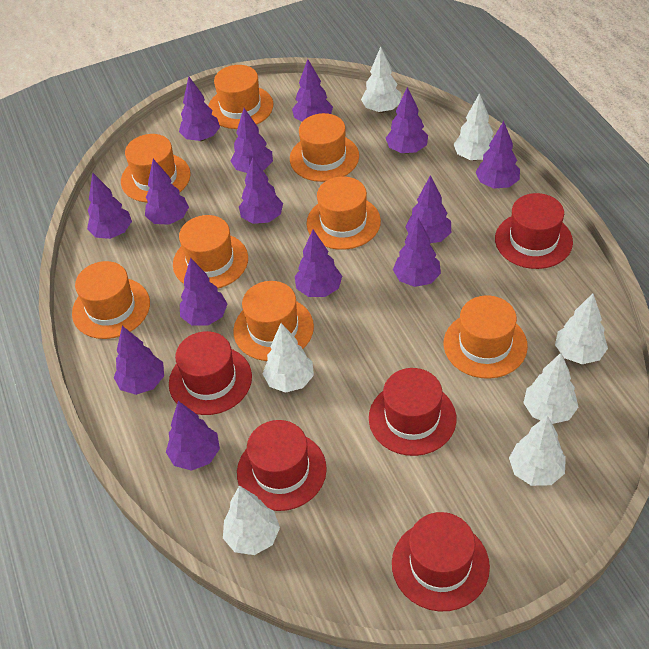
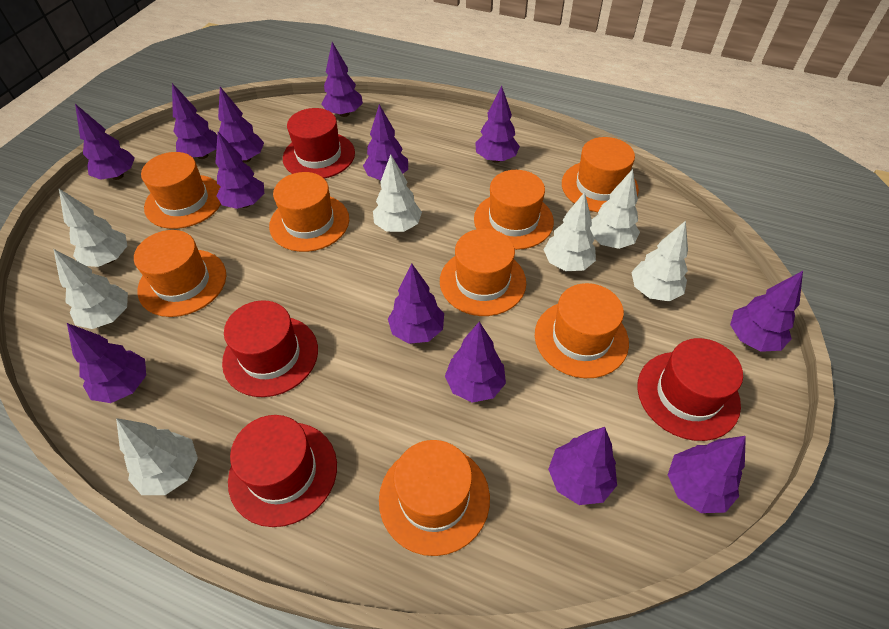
purple tree: [87,172,132,239] [114,326,164,395] [145,159,189,225] [166,401,220,471] [179,77,220,141] [180,258,227,325] [231,108,273,173] [239,157,283,224] [292,59,333,122] [295,230,342,297] [386,87,428,154] [393,218,441,287] [405,175,451,243] [476,121,520,189] = 14 -> [67,323,146,403] [75,104,135,180] [172,83,217,159] [216,132,264,209] [218,87,264,163] [321,42,363,117] [363,104,408,180] [388,263,444,344] [445,322,506,403] [475,86,520,163] [548,427,617,505] [668,436,746,513] [730,271,803,352] = 13
red hat: [169,331,252,415] [237,420,327,511] [369,368,456,456] [392,512,490,611] [495,193,573,269] = 5 -> [222,300,318,397] [228,415,337,527] [283,108,355,178] [637,338,743,441] = 4

